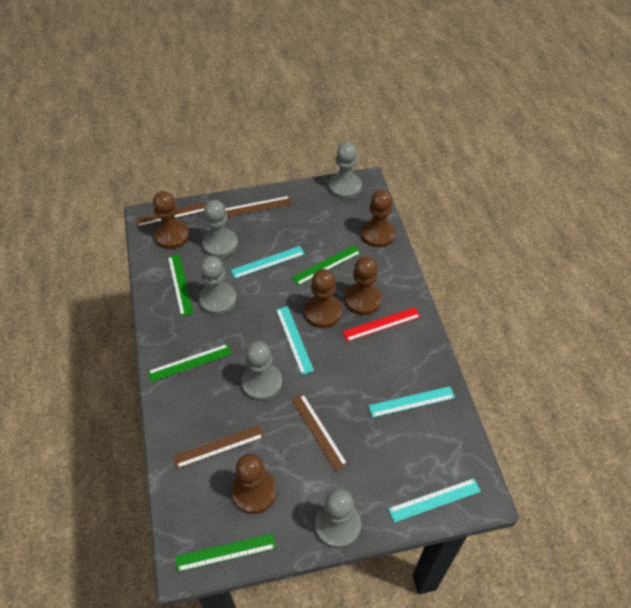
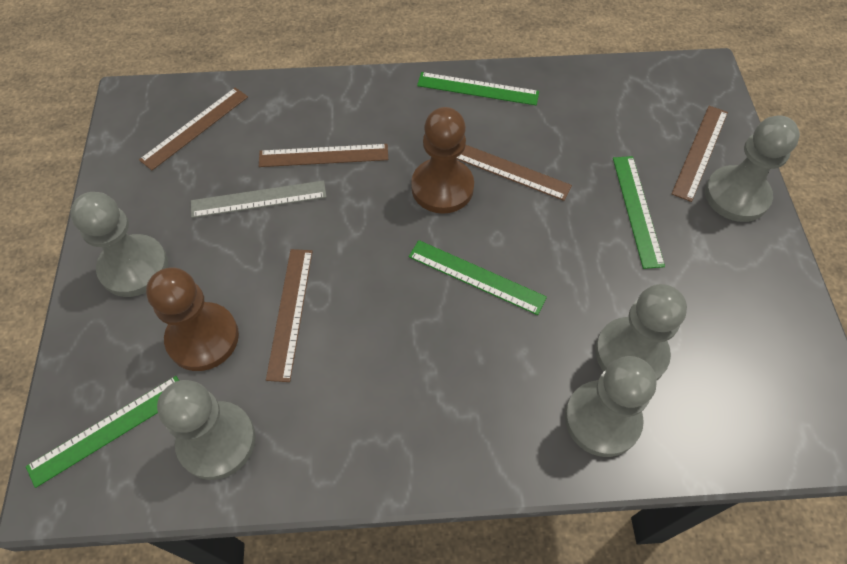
brown pawn: [153,191,190,249] [232,453,277,514] [304,269,342,328] [345,256,382,315] [361,190,396,248] = 5 -> [146,267,239,371] [411,107,474,214] = 2
brown ruler: [135,202,206,227] [173,425,264,469] [226,196,292,217] [291,394,348,471] = 4 -> [139,88,248,170] [259,144,388,167] [266,249,313,382] [456,145,572,201] [672,106,728,202] = 5
grey ruler: none = 0 -> [191,180,326,218] = 1
red ruler: [342,307,421,342] = 1 -> none = 0
turquoise ruler: [231,246,305,279] [276,306,314,375] [368,386,455,418] [388,478,481,523] = 4 -> none = 0

